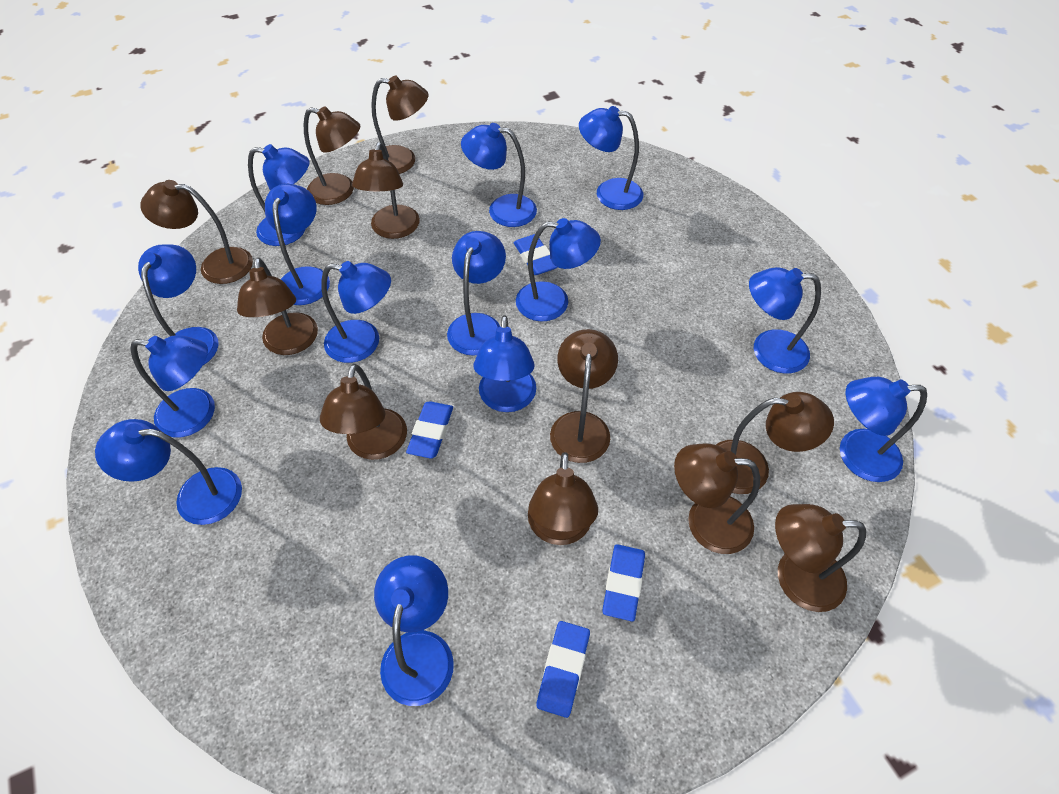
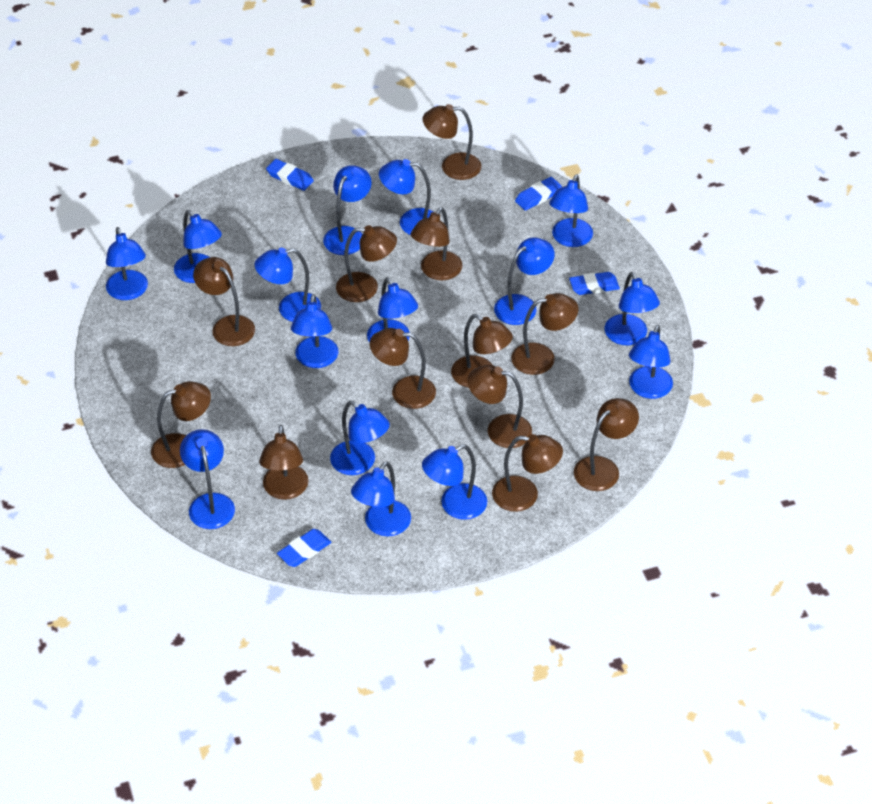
blue lamp: [95,419,242,525] [131,335,215,438] [138,244,219,365] [248,144,309,246] [265,184,330,305] [321,261,391,363] [374,555,454,706] [447,231,506,356] [461,123,537,227] [473,315,536,412] [516,218,601,321] [579,106,643,210] [749,267,821,374] [840,377,927,482] = 14 -> [106,227,148,300] [174,210,222,283] [180,429,235,529] [254,248,321,322] [291,294,338,368] [323,165,372,255] [330,401,390,475] [351,461,411,537] [367,277,418,343] [379,159,433,235] [422,444,487,520] [494,237,555,325] [549,175,593,247] [605,272,660,345] [629,325,673,399] = 15
brown lamp: [140,180,253,284] [237,258,318,355] [304,106,360,205] [320,364,407,460] [352,142,420,239] [371,76,429,174] [528,452,598,545] [550,329,618,463] [674,444,760,554] [716,392,834,494] [775,504,866,612] = 11 -> [151,381,211,468] [193,257,255,346] [259,425,308,500] [336,225,397,302] [370,328,436,409] [411,207,463,280] [422,104,482,180] [451,314,513,388] [467,365,532,448] [492,434,563,512] [511,293,578,375] [574,398,639,491] = 12

